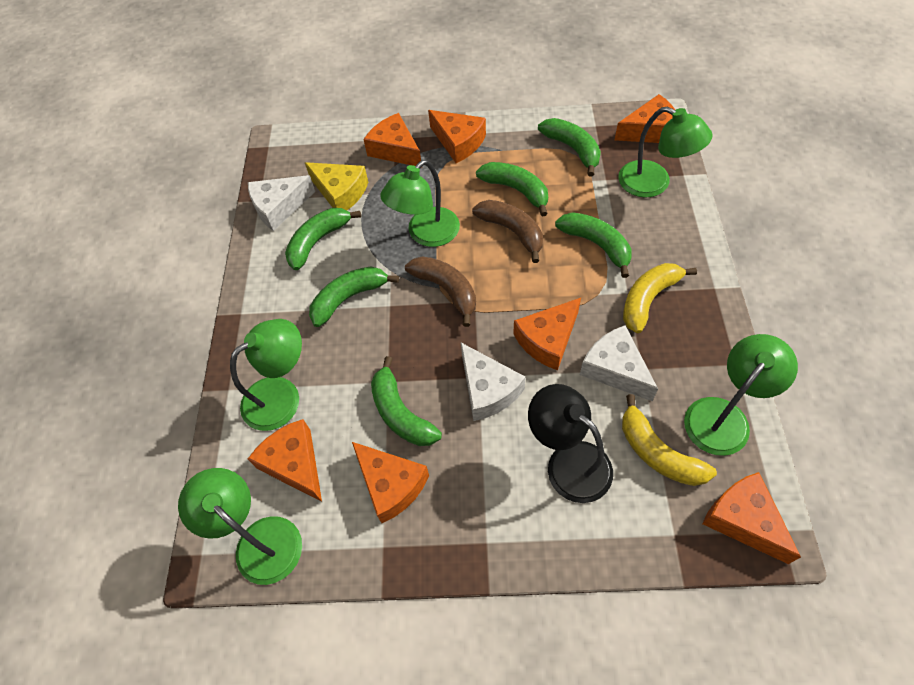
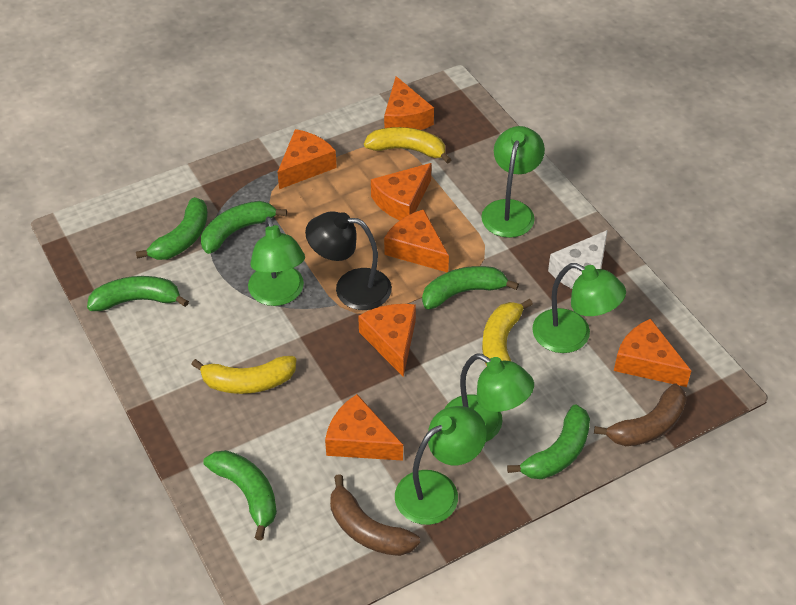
white cheese: [248,175,315,231] [461,343,526,421] [580,325,658,401] = 3 -> [548,230,608,289] = 1
yellow banana: [622,394,717,486] [623,263,697,333] = 2 -> [191,356,296,394] [364,127,452,164] [482,299,533,366] = 3
yellow cheese: [305,162,368,210] = 1 -> none = 0

